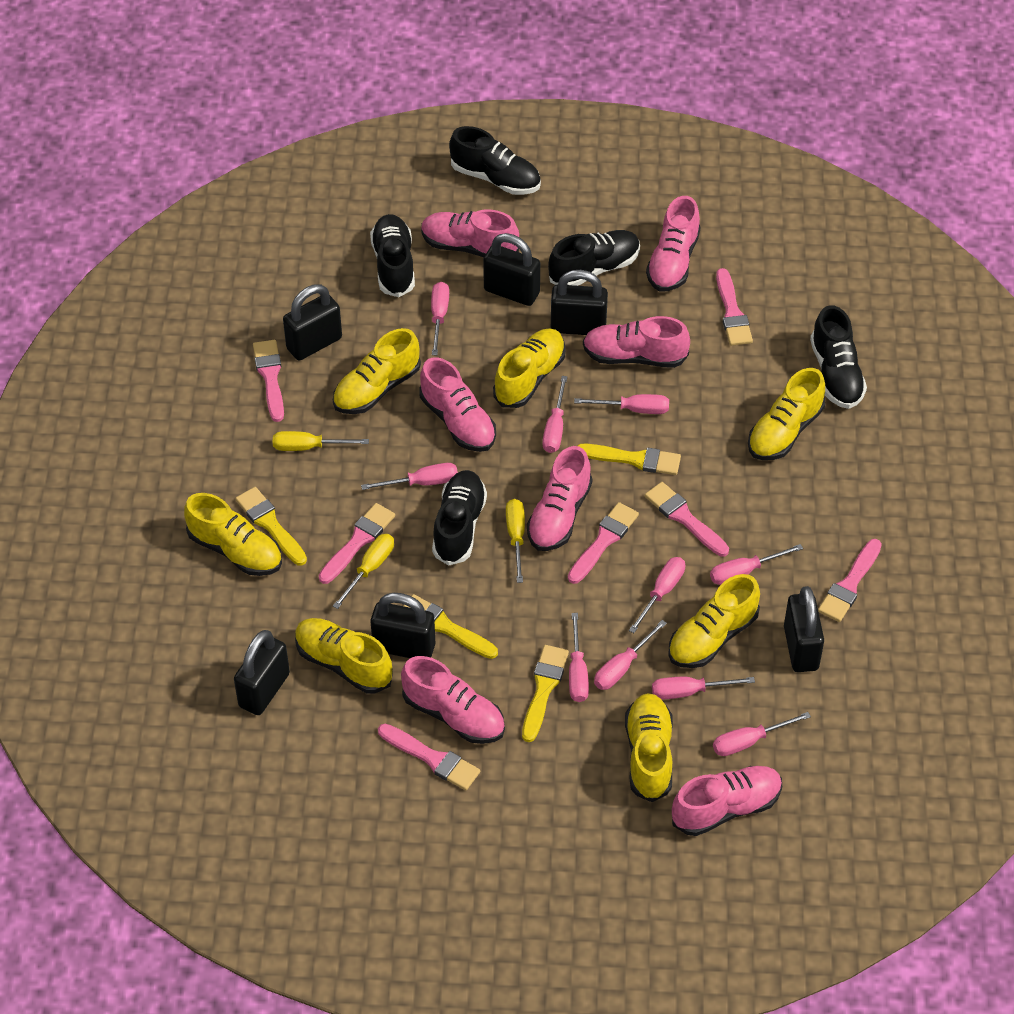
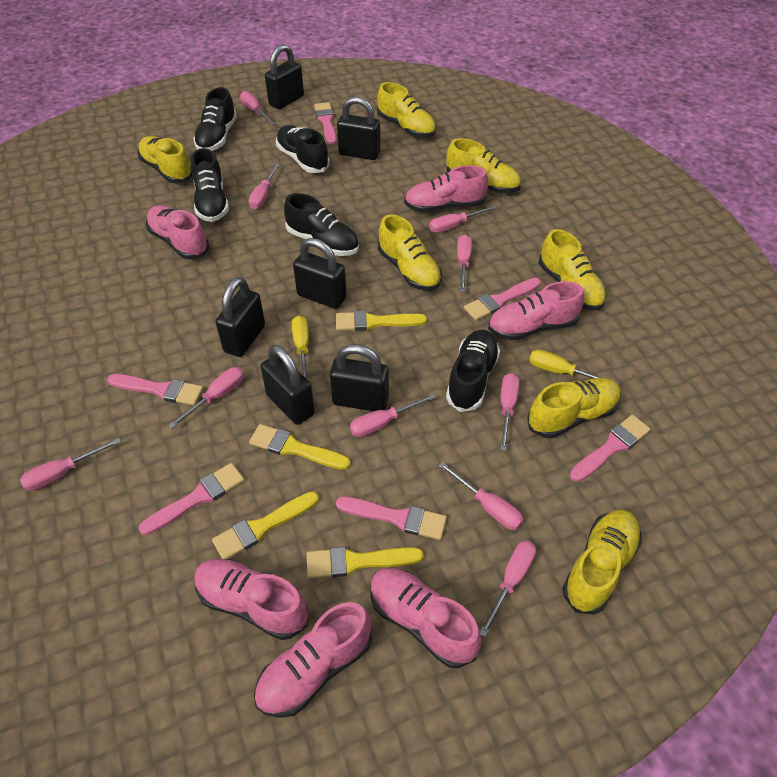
pink brush: [253,340,284,422] [319,503,395,584] [378,724,480,791] [568,502,639,584] [645,482,729,557] [716,268,753,346] [818,539,882,622] = 7 -> [107,374,203,406] [139,463,244,535] [314,102,337,145] [336,497,447,540] [464,278,541,321] [570,415,651,482] = 6
pink shoe: [401,656,505,744] [420,357,496,452] [421,210,519,257] [527,446,592,551] [583,316,690,368] [646,196,700,292] [672,766,782,836] = 7 -> [146,205,209,260] [194,559,308,640] [254,602,372,718] [370,568,481,668] [404,165,488,212] [488,281,584,340] = 6
yellow screwdriver: [273,431,369,451] [333,534,394,609] [506,499,525,583] = 3 -> [292,316,309,380] [529,350,618,384] = 2

